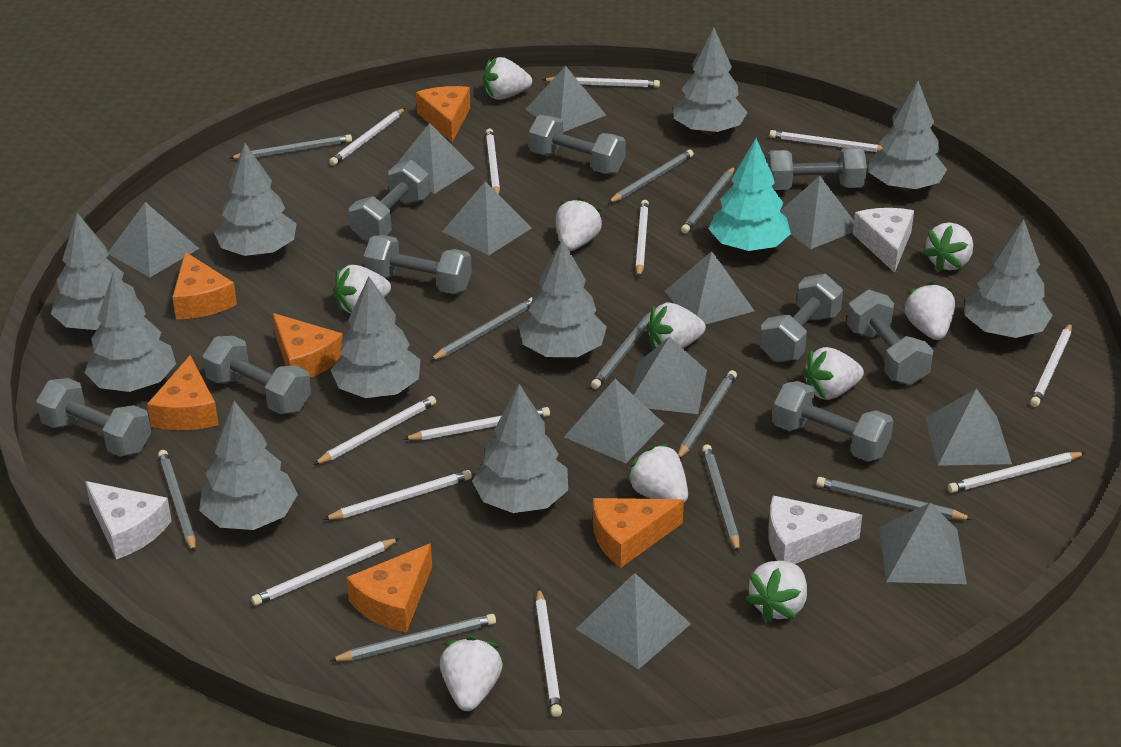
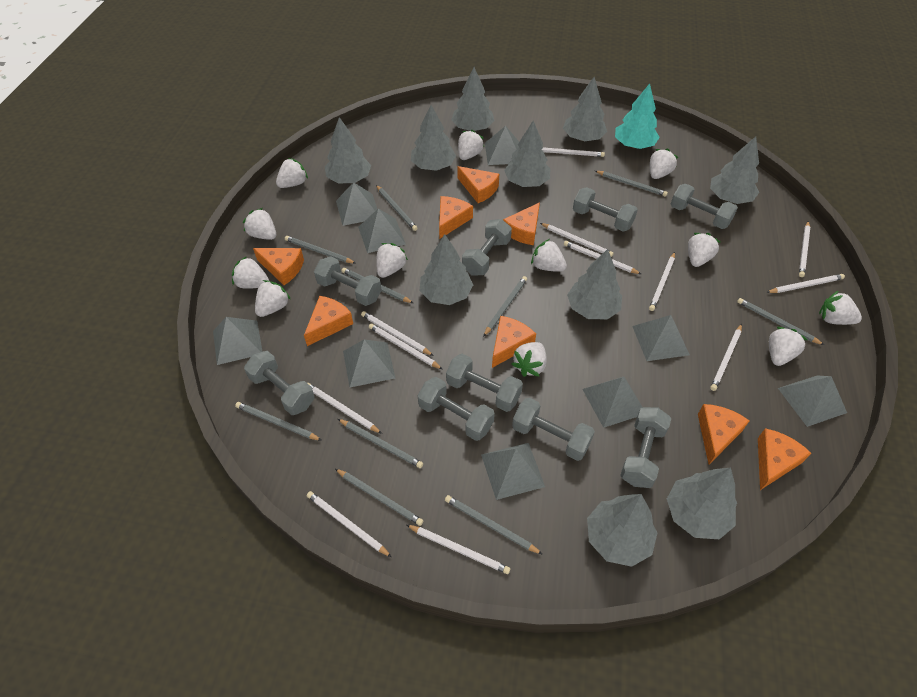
grey pyramid: [108,202,199,277] [397,123,475,194] [442,181,532,256] [525,66,606,132] [564,379,664,463] [576,573,691,669] [630,337,707,414] [665,251,754,325] [780,176,854,249] [879,502,967,584] [925,389,1012,466] = 11 -> [213,317,262,365] [336,182,377,226] [343,339,395,388] [358,208,406,253] [481,443,545,500] [485,126,519,165] [582,377,643,428] [632,315,690,361] [778,376,847,427] = 9
orange cheese: [147,355,219,430] [172,252,237,319] [273,313,343,377] [346,543,432,633] [416,86,470,142] [593,498,684,568] = 6 -> [253,248,304,285] [304,296,353,346] [439,196,473,239] [458,166,499,203] [492,316,536,368] [503,202,540,245] [698,404,749,464] [758,428,811,490] = 8
white cheese: [85,481,172,559] [768,496,862,564] [853,208,914,273] = 3 -> none = 0
white strawberry: [333,265,391,313] [440,636,503,711] [483,57,532,100] [556,197,603,251] [626,444,688,503] [646,303,706,350] [745,561,807,622] [802,347,864,400] [903,281,955,340] [923,223,973,272] = 10 -> [232,256,269,289] [243,208,276,240] [255,280,291,317] [276,158,308,188] [376,243,408,278] [458,130,484,160] [512,342,547,377] [531,239,567,272] [650,148,678,179] [688,233,720,267] [769,327,807,366] [819,291,862,325] = 12

